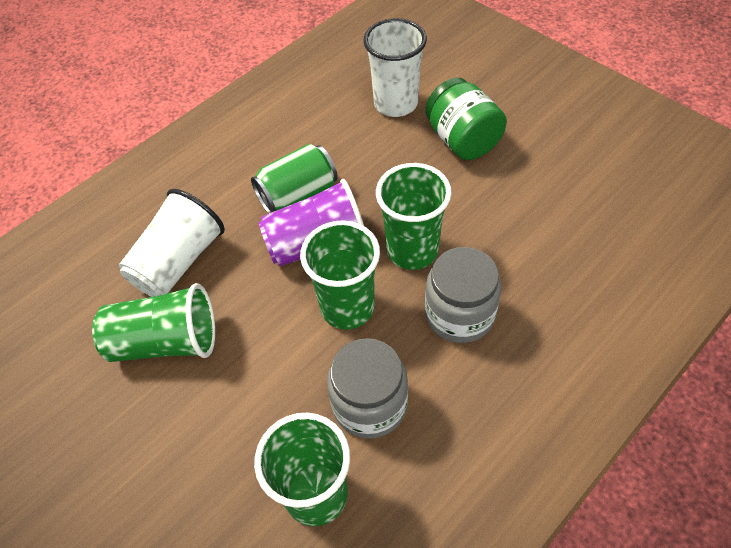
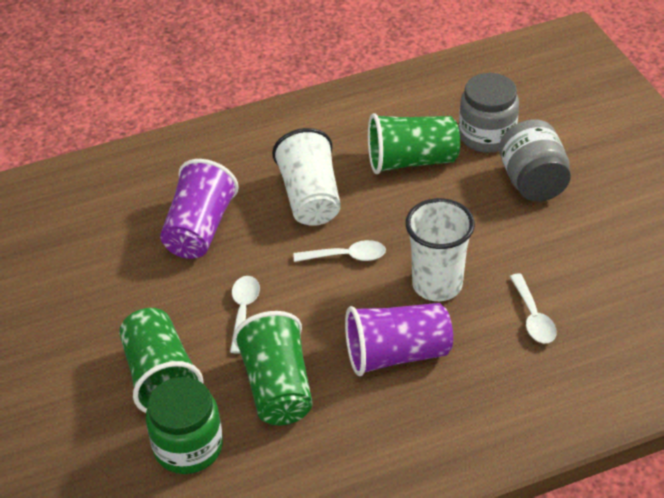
green can: [251,144,338,214] = 1 -> none = 0
green cup: [92,283,215,362] [254,413,350,527] [300,220,380,329] [376,163,451,270] = 4 -> [119,308,203,413] [233,311,313,425] [368,113,460,174] = 3
purple cup: [258,179,364,266] = 1 -> [160,159,239,259] [345,303,453,376] = 2
white spoon: none = 0 -> [230,276,260,354] [294,240,386,262] [510,273,557,343] = 3

